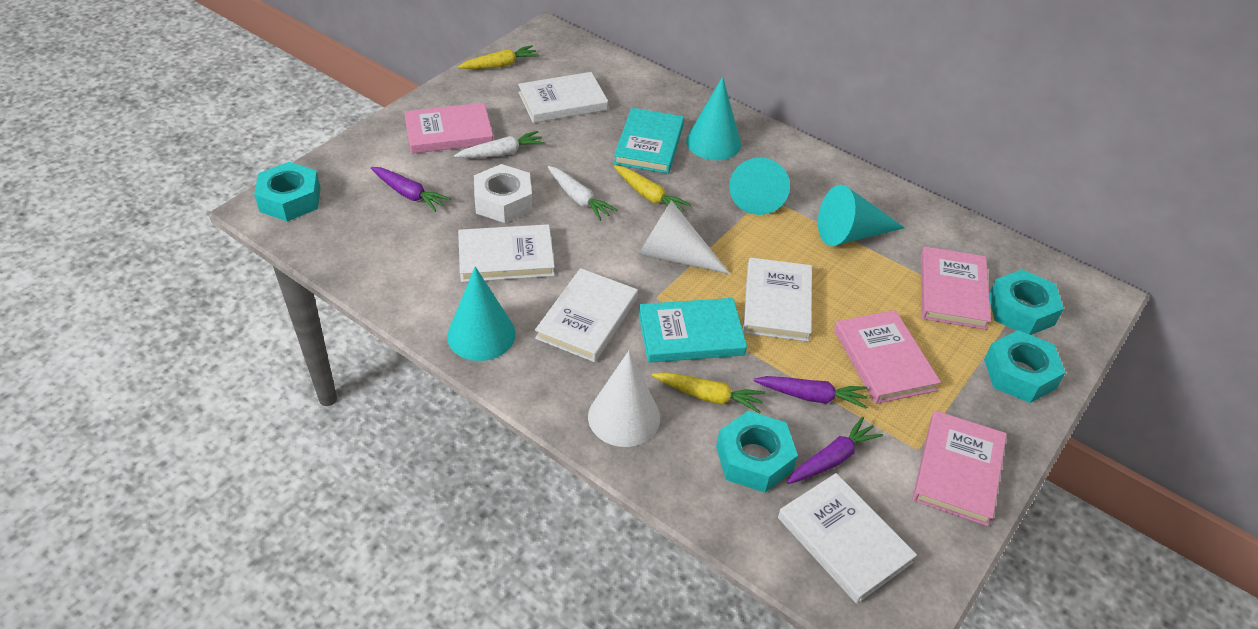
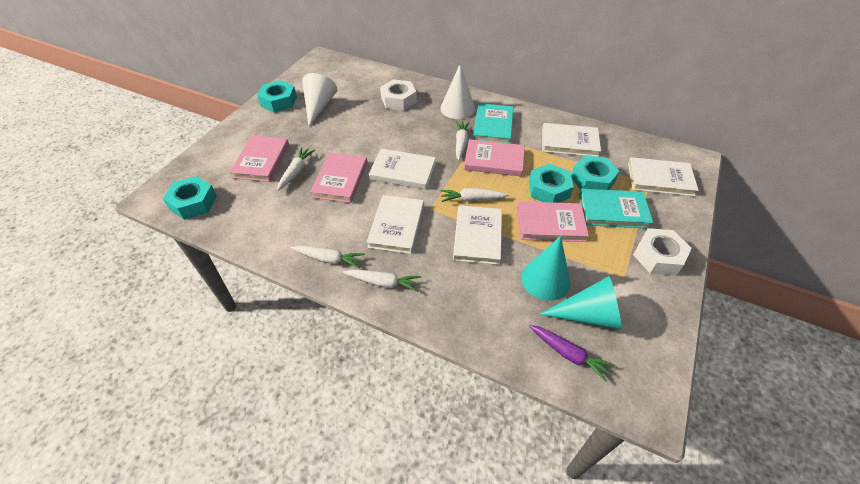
purple carrot: [371,167,451,212] [754,376,867,409] [787,417,883,484] = 3 -> [529,325,615,382] = 1
turquoise cone: [447,267,516,361] [686,77,741,160] [729,158,790,215] [818,185,905,246] = 4 -> [521,236,571,301] [539,276,622,329] = 2
white carrot: [454,131,545,158] [548,166,617,221] = 2 -> [277,147,315,191] [291,245,365,268] [343,269,421,292] [441,188,509,202] [455,121,470,160] = 5
white nut: [474,164,532,223] = 1 -> [380,79,417,111] [633,228,692,276] = 2
yellow carrot: [457,45,539,69] [614,165,691,211] [652,372,765,414] = 3 -> none = 0

